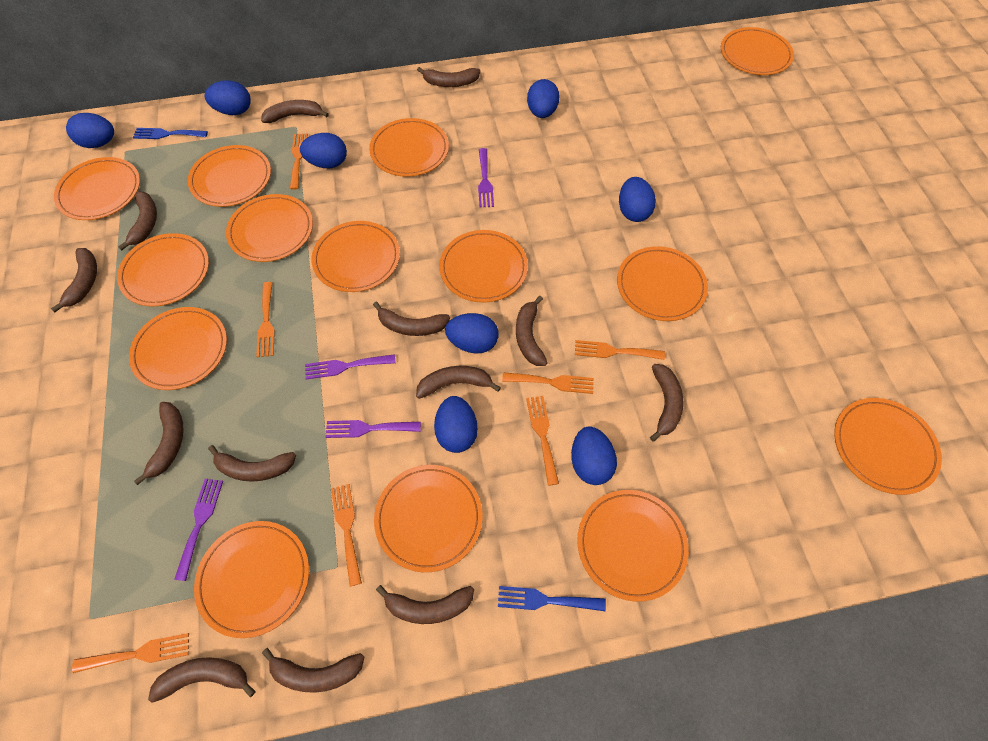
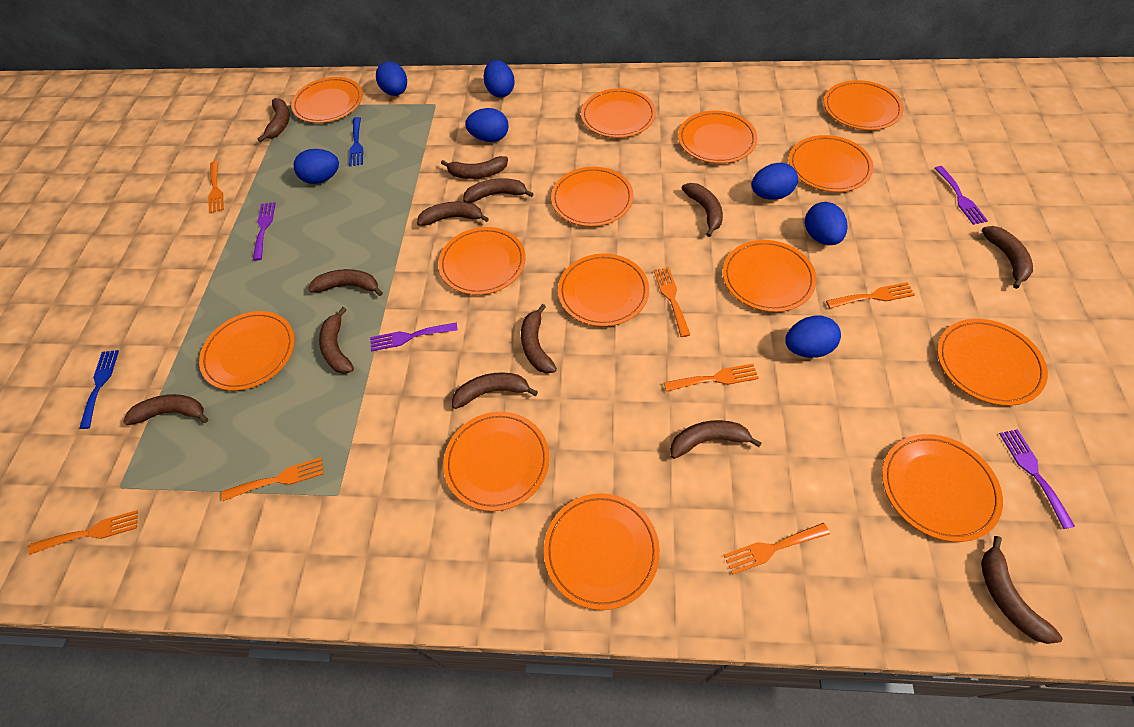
blue egg: [66,113,114,148] [205,80,251,115] [300,133,347,168] [434,396,478,453] [445,313,499,354] [527,79,559,118] [571,426,617,485] [619,177,656,222] = 8 -> [294,149,339,184] [376,61,407,96] [465,108,509,142] [484,60,515,98] [752,163,798,200] [785,315,841,358] [805,202,847,245] = 7

